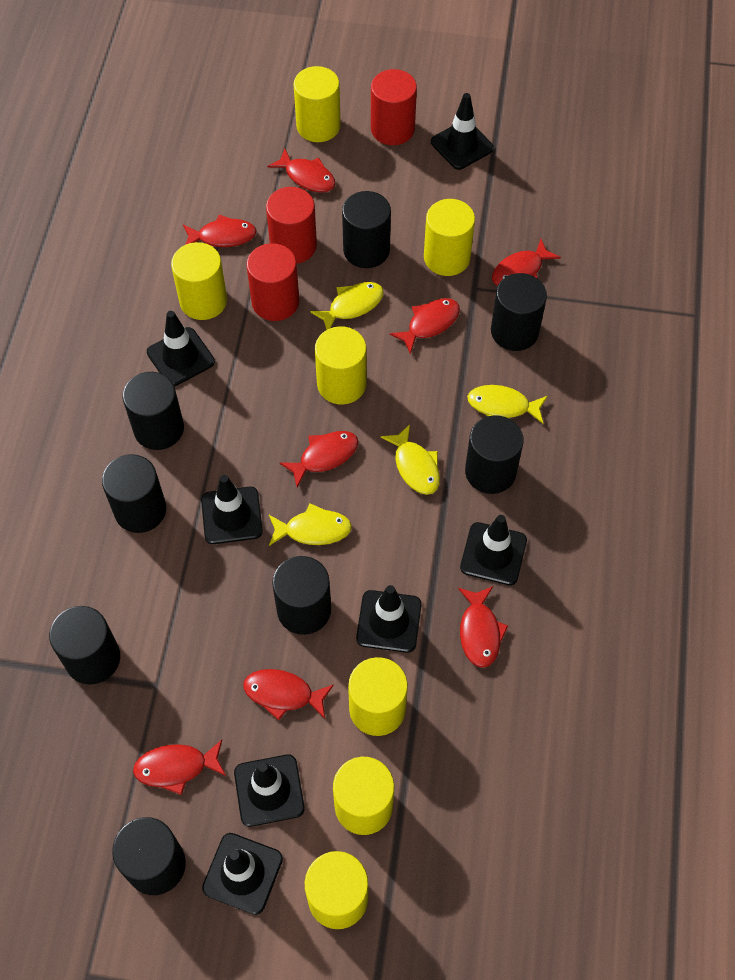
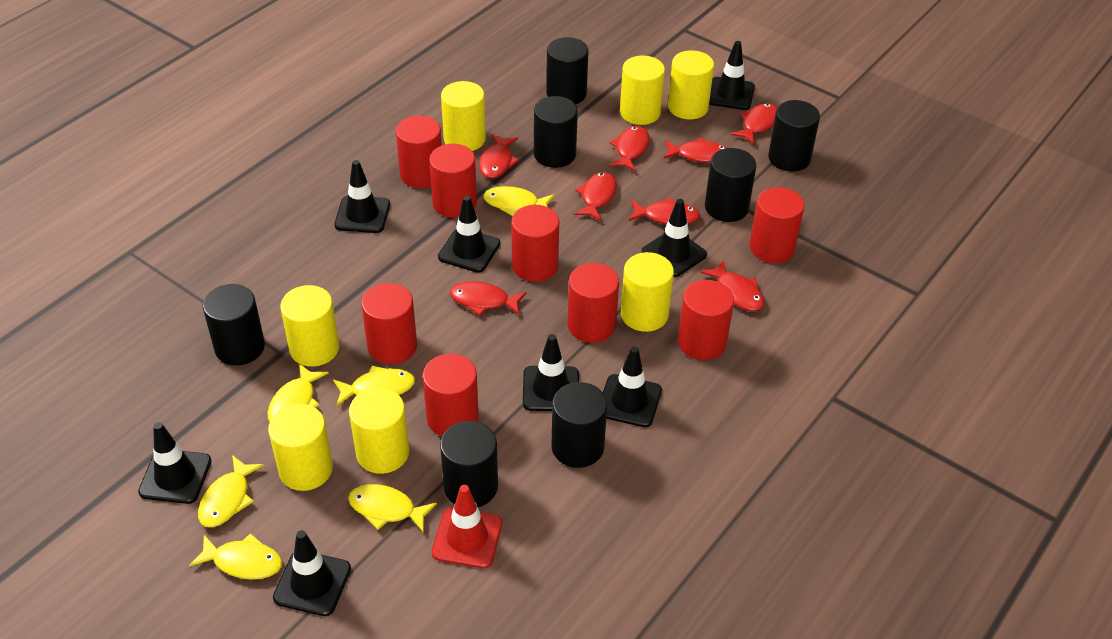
black cylinder: [49,606,120,685] [102,454,166,533] [112,817,186,895] [123,372,184,450] [272,556,331,635] [342,191,391,268] [465,415,524,494] [491,273,547,351] = 8 -> [203,284,265,365] [440,421,498,507] [534,96,578,168] [546,37,589,104] [551,382,607,468] [705,148,756,222] [768,100,820,172] = 7
black traffic cone: [147,311,215,387] [201,475,263,544] [202,833,283,915] [234,755,305,827] [356,585,422,653] [431,93,494,170] [460,515,527,585] = 7 -> [138,422,212,504] [273,530,351,616] [334,160,390,233] [438,196,500,273] [523,334,579,411] [603,346,662,427] [641,199,707,277] [709,41,755,110] = 8
red cylinder: [246,243,299,321] [266,187,317,264] [371,69,417,145] = 3 -> [361,283,417,364] [396,116,442,189] [423,354,479,436] [429,144,477,218] [511,205,559,282] [567,263,619,343] [678,280,734,360] [749,187,805,263] = 8
red traffic cone: none = 0 -> [432,485,502,568] = 1
yellow fish: [269,503,352,546] [310,282,384,330] [381,424,440,495] [467,385,548,424] = 4 -> [189,533,282,579] [198,455,264,527] [268,363,329,422] [333,366,415,406] [348,484,437,533] [483,186,554,216] = 6

